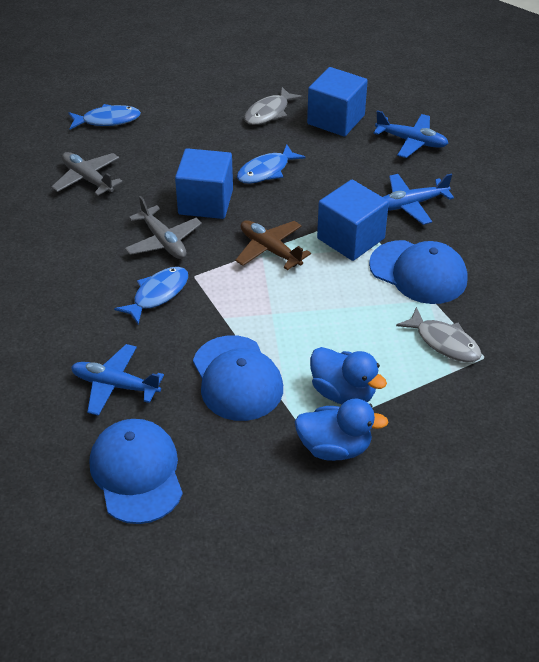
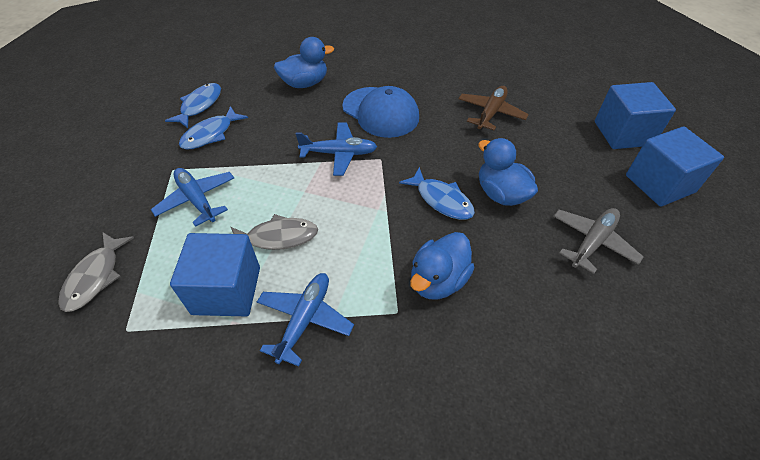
blue cap: [90,419,183,524] [193,335,283,421] [369,240,467,304] = 3 -> [342,86,419,138] = 1
blue duck: [295,399,388,461] [310,347,387,404] = 2 -> [274,37,334,88] [410,232,475,300] [478,138,538,206] = 3
grey plane: [52,152,123,196] [125,196,202,259] = 2 -> [553,208,644,274] = 1

